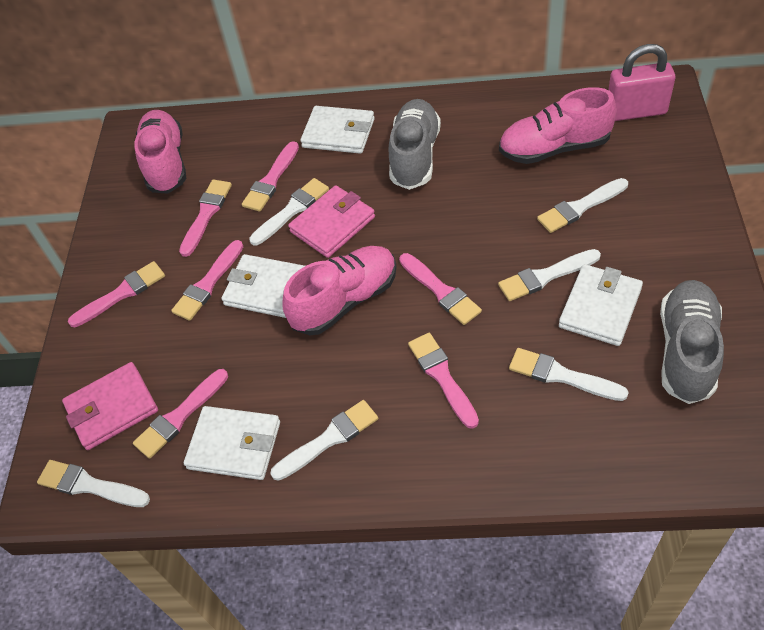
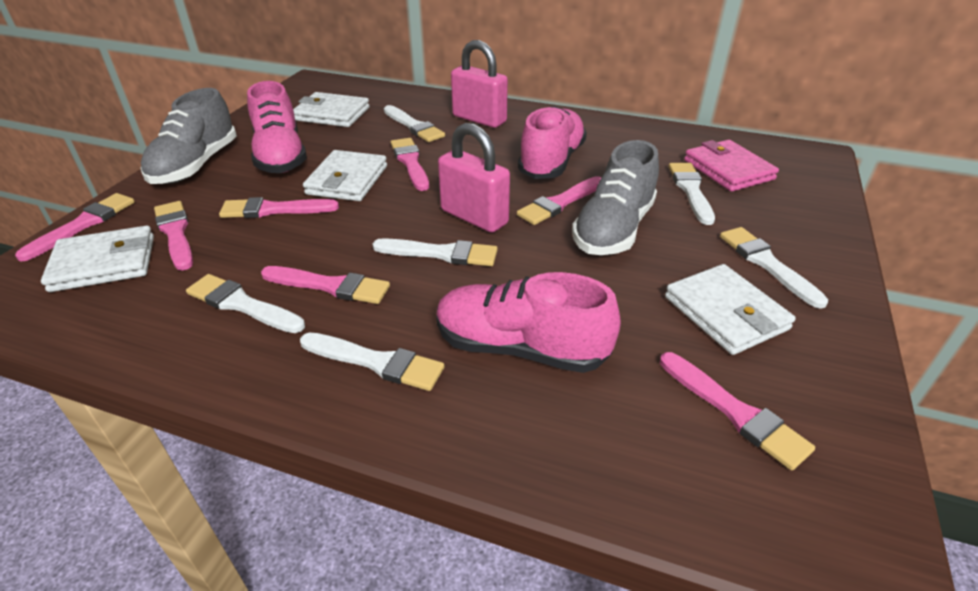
pink padlock: [608,44,675,121] = 1 -> [438,123,510,233] [451,40,508,128] = 2
pink wallet: [62,362,158,450] [288,185,375,258] = 2 -> [684,140,779,192] = 1

